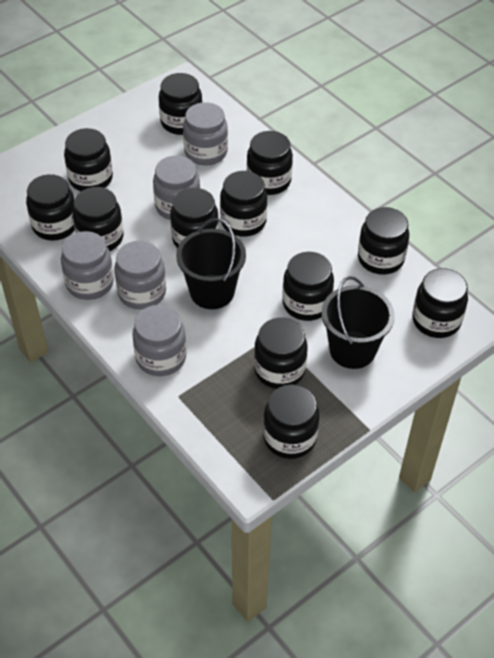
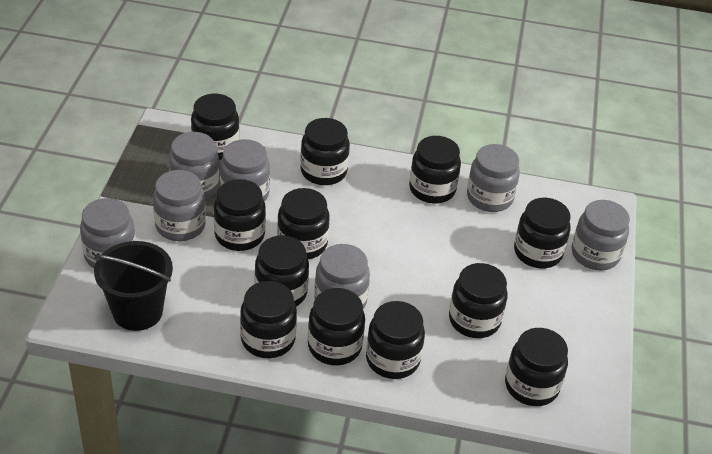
black bucket: [176,218,246,309] [321,276,395,369] = 2 -> [94,241,173,331] = 1
grey jar: [61,231,114,300] [114,241,166,310] [133,305,186,376] [153,156,200,220] [183,102,228,166] = 5 -> [80,198,136,268] [153,170,206,241] [169,132,219,199] [220,139,270,202] [314,244,370,309] [467,144,520,212] [572,200,630,270] = 7

